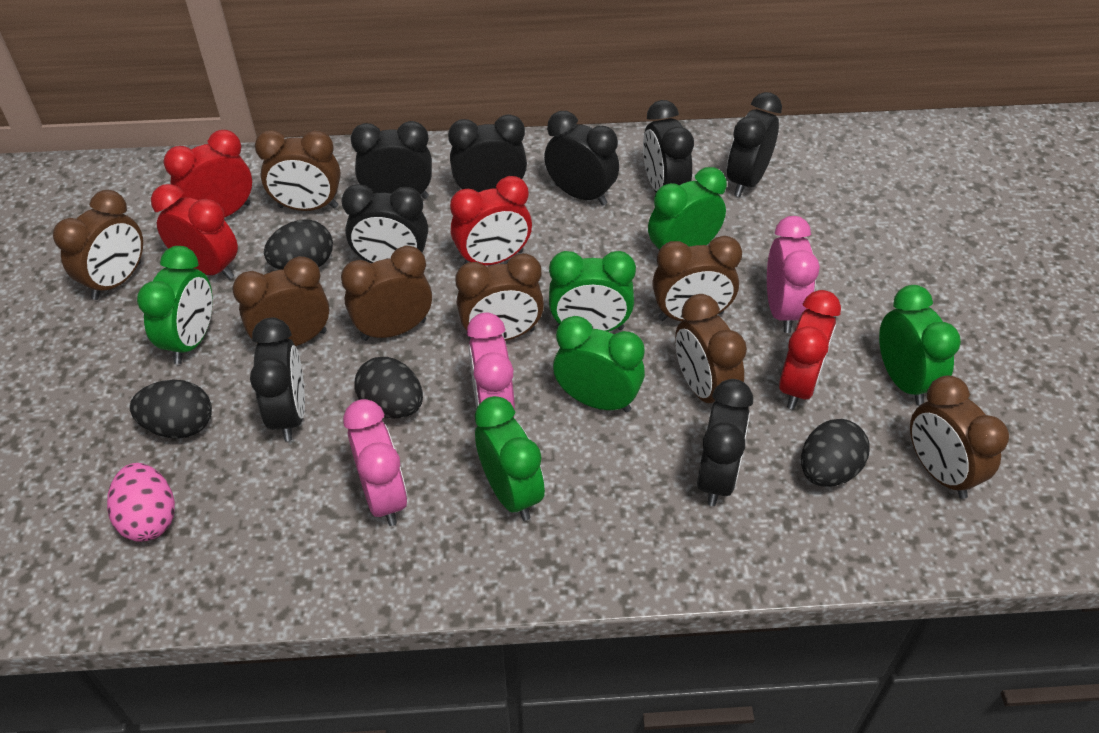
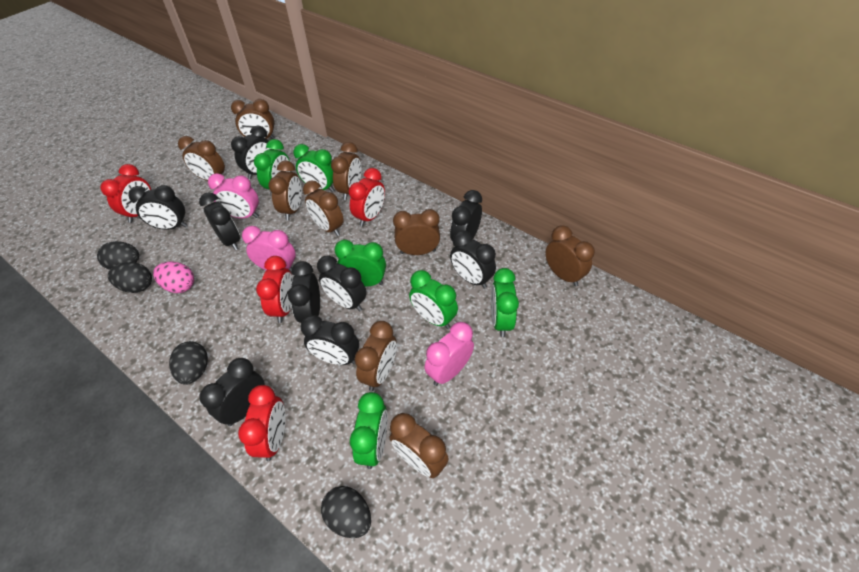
black clock: [250,318,305,441] [341,184,428,263] [351,121,432,199] [448,114,527,192] [544,111,619,206] [643,100,694,192] [697,379,753,506] [727,92,782,197] = 8 -> [128,185,187,230] [199,192,240,250] [199,358,264,426] [231,125,270,179] [288,261,320,323] [301,315,359,365] [317,255,367,311] [450,190,482,240] [450,231,496,289] = 9
brown clock: [53,190,143,300] [232,256,330,346] [255,130,341,211] [341,246,432,341] [455,253,544,341] [652,236,742,321] [675,294,747,403] [910,375,1009,499] = 8 -> [178,136,225,181] [231,99,275,139] [268,161,302,220] [303,180,344,236] [331,142,361,200] [355,321,397,391] [390,413,449,478] [393,209,440,255] [545,225,595,286] = 9

